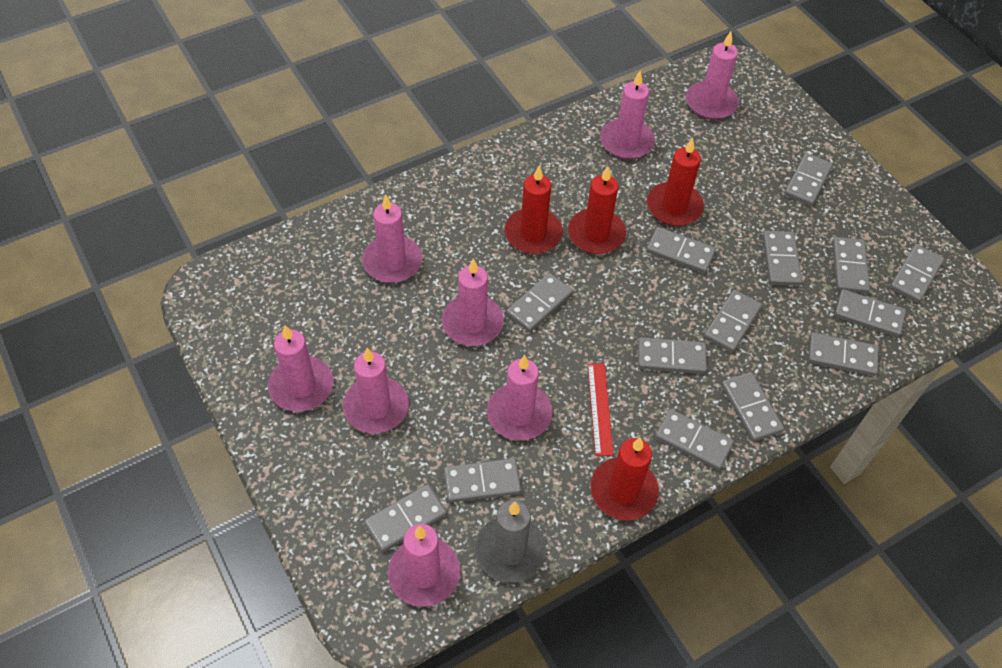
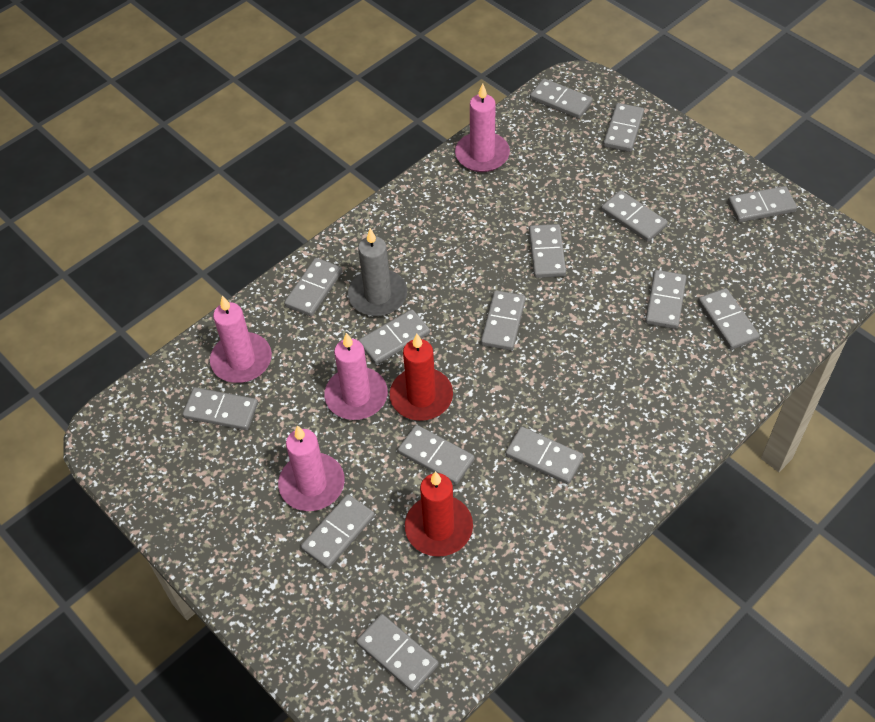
grey domino: [364,484,447,552] [444,458,521,503] [506,273,573,332] [638,337,707,374] [646,227,716,274] [655,409,734,470] [704,290,762,352] [721,372,784,442] [762,231,802,286] [784,153,833,206] [808,332,879,376] [832,237,870,294] [834,289,906,337] [890,244,944,303] = 14 -> [183,387,258,430] [284,258,342,316] [301,494,375,568] [356,614,439,692] [358,309,430,365] [398,425,475,485] [481,290,526,351] [505,426,584,484] [529,224,566,278] [530,78,593,119] [601,190,668,242] [603,103,644,152] [645,270,687,329] [698,288,760,350] [728,186,797,222] = 15
pink candle: [268,325,333,412] [343,348,409,434] [362,195,422,283] [388,524,460,607] [442,259,504,346] [487,355,552,440] [600,71,655,159] [686,32,739,120] = 8 -> [210,296,272,383] [278,425,345,511] [324,333,388,420] [455,83,510,172] = 4
red candle: [505,165,563,254] [568,166,626,254] [590,437,659,521] [647,138,704,226] = 4 -> [390,333,453,421] [405,471,473,557] = 2
red ruler: [588,364,613,456] = 1 -> none = 0

